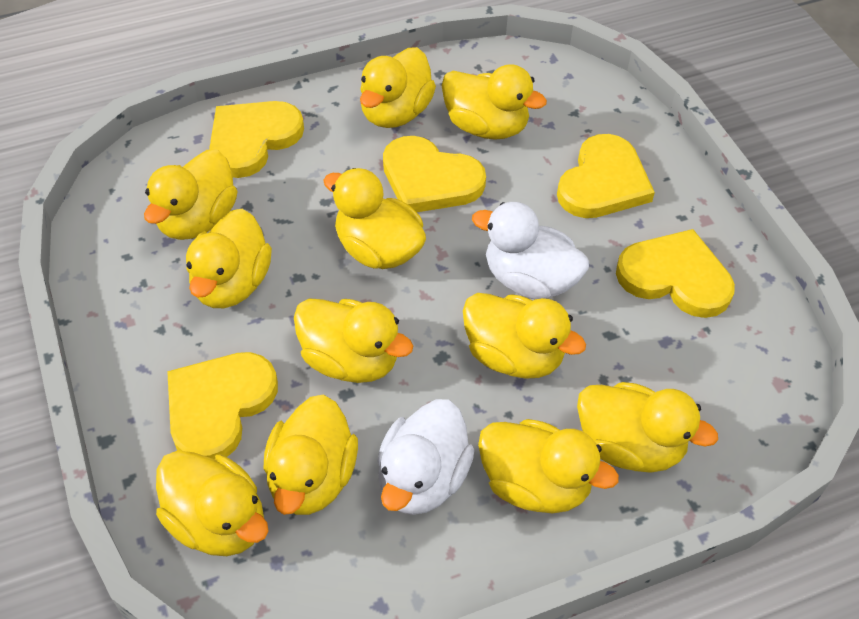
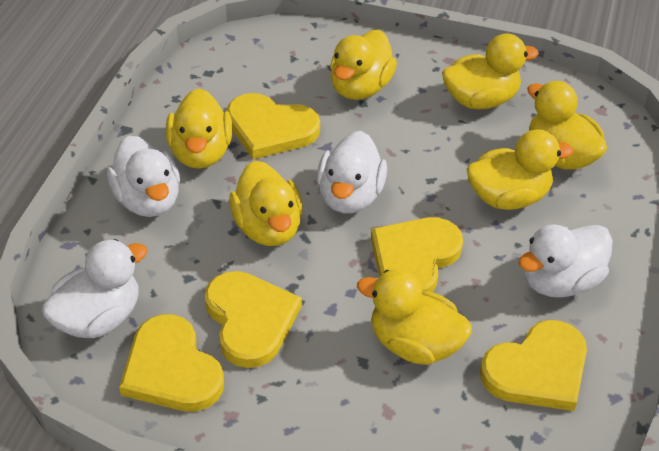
white duck: [377,399,474,515] [472,202,589,299] = 2 -> [42,239,148,338] [107,136,180,217] [317,131,387,213] [518,224,613,298] = 4
yellow duck: [144,149,237,240] [156,450,269,556] [186,209,272,308] [263,395,358,515] [294,298,413,383] [323,168,426,269] [360,47,436,128] [442,64,547,140] [463,293,586,379] [478,419,619,513] [577,382,718,473] = 11 -> [166,88,233,169] [229,161,303,246] [330,30,397,100] [357,269,472,365] [442,33,539,109] [467,129,573,210] [527,81,607,170] = 7

